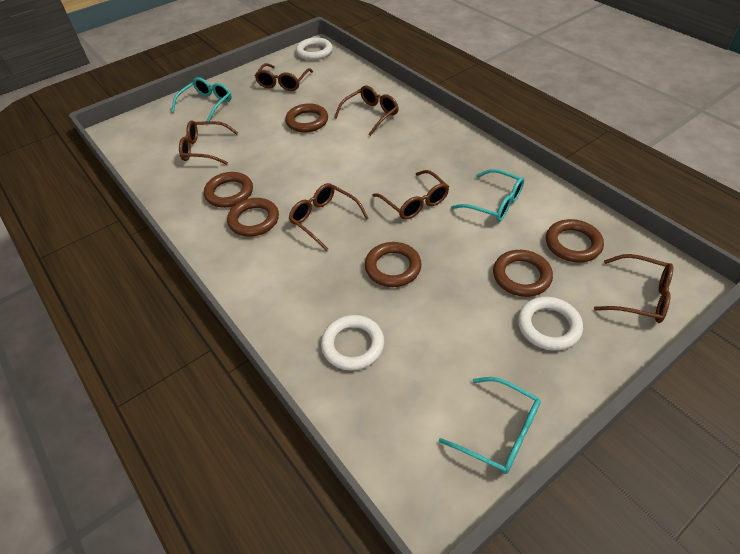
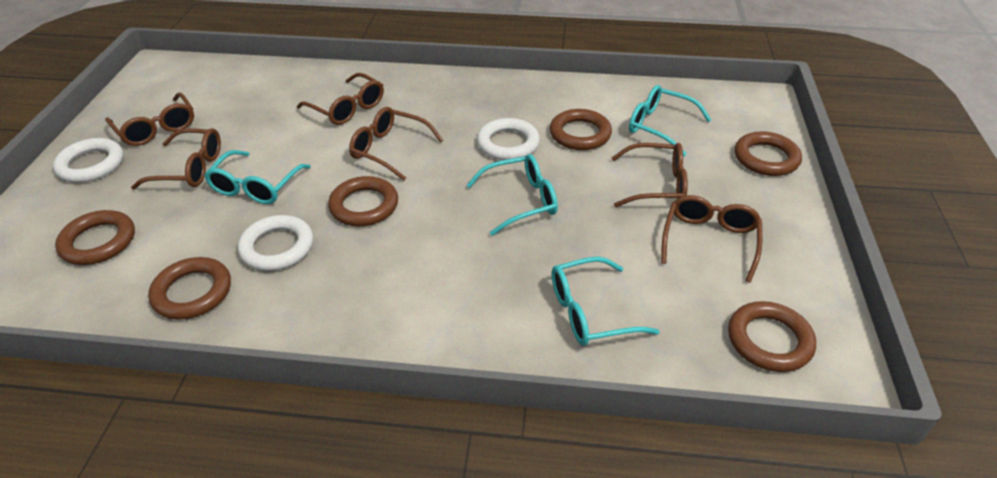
turquoise glasses: [171,77,232,121] [439,377,541,474] [451,169,524,222] = 3 -> [204,150,311,204] [466,154,558,236] [552,257,660,346] [629,85,711,156] = 4

